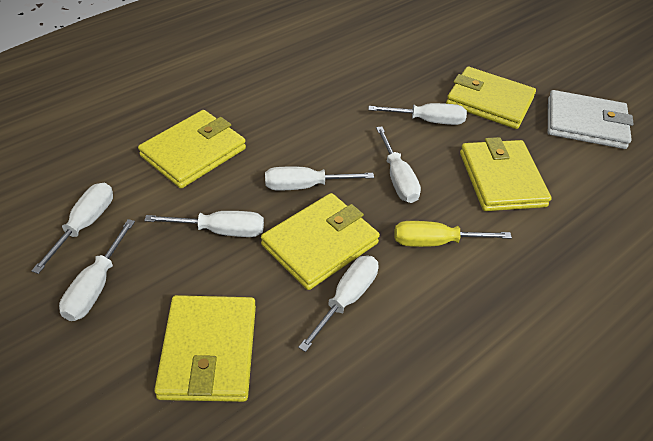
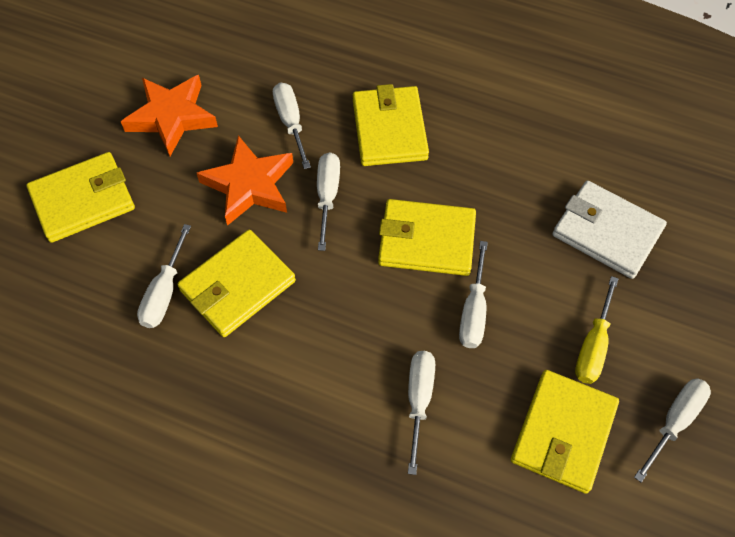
orange star: none = 0 -> [121,75,218,156] [197,135,293,226] = 2
white screwdriver: [31,183,113,274] [59,219,135,321] [144,211,264,237] [265,167,374,191] [298,256,379,352] [368,103,467,125] [376,126,421,203] = 7 -> [137,224,191,328] [273,82,311,169] [317,152,340,251] [408,351,435,475] [459,241,488,348] [634,378,711,483] = 6

